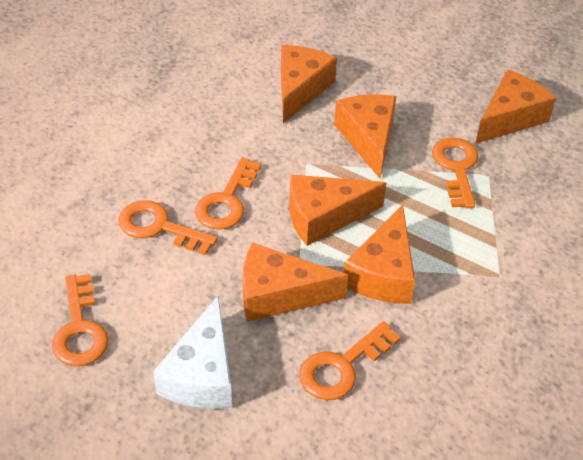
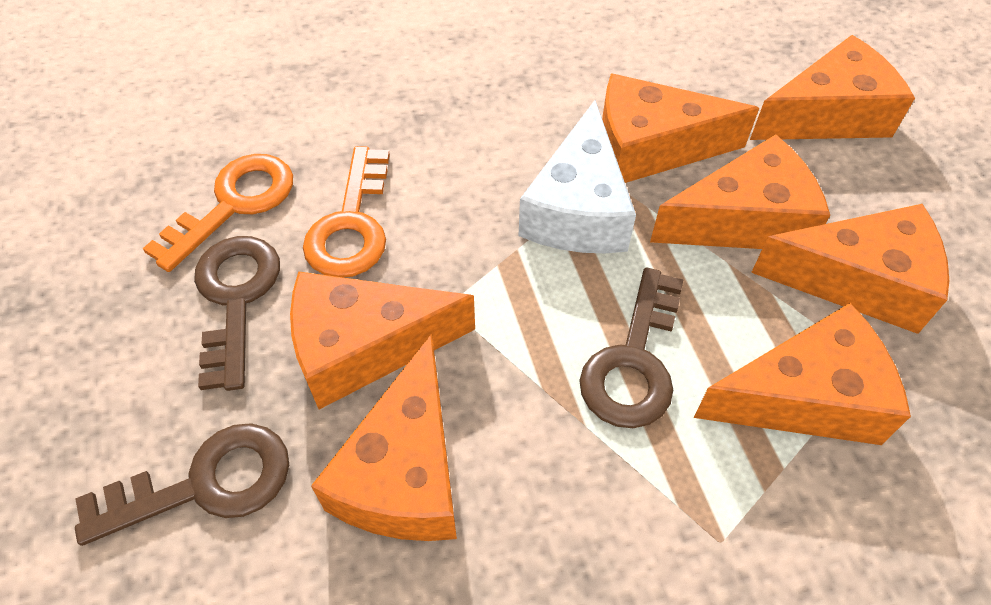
brown key: none = 0 -> [75,423,289,546] [194,236,280,391] [579,267,684,428] = 3
orange cheese: [243,242,348,322] [281,45,337,123] [289,175,386,246] [334,94,396,178] [344,204,415,304] [475,70,556,144] = 6 -> [290,271,475,409] [311,333,457,541] [602,73,759,183] [650,134,830,249] [693,303,911,445] [750,35,915,140] [751,204,949,334] = 7
orange key: [52,274,109,366] [118,200,218,255] [195,157,261,230] [299,321,401,400] [432,138,479,208] = 5 -> [143,154,293,272] [303,146,390,278] = 2

